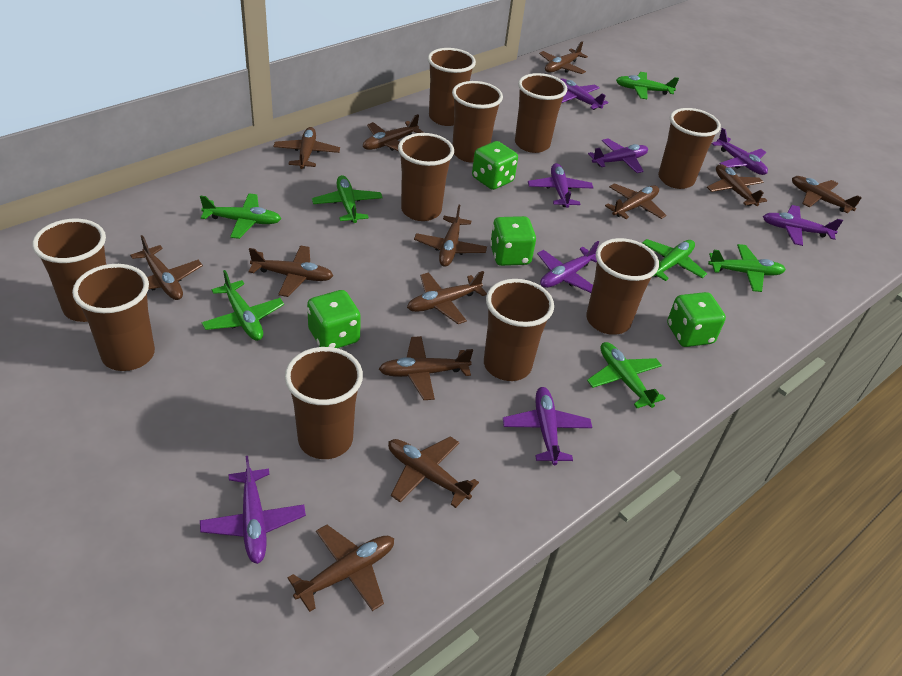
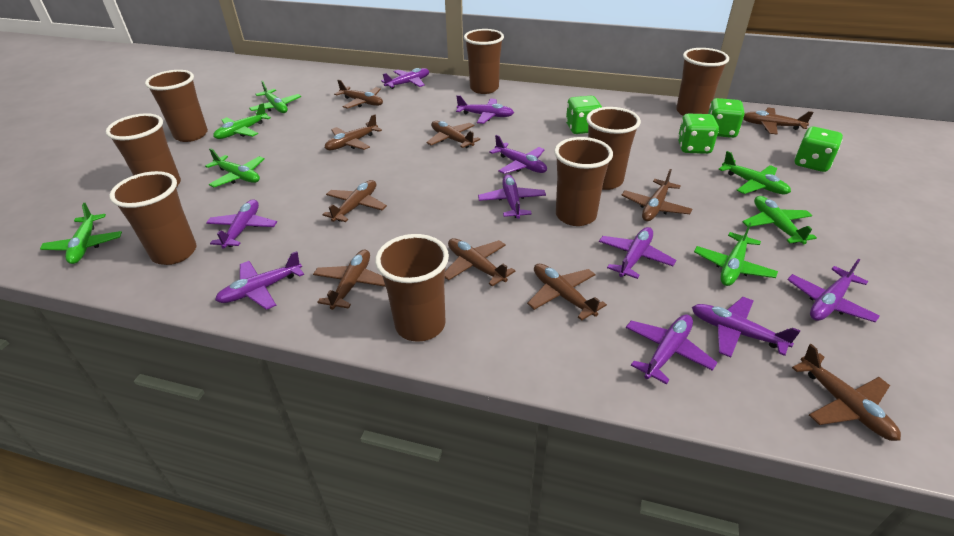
brown cup: [32,219,106,322] [72,264,155,371] [285,347,363,459] [398,133,454,221] [428,48,476,126] [452,81,503,163] [484,279,554,381] [515,73,567,153] [586,238,659,335] [658,108,721,189] = 10 -> [106,113,181,187] [109,171,196,265] [145,70,208,142] [375,234,449,342] [464,29,504,94] [554,137,613,226] [586,107,641,190] [676,48,729,116] = 8
brown plane: [130,235,203,300] [249,245,333,297] [273,127,340,169] [287,525,394,612] [363,114,424,151] [379,336,473,400] [388,436,479,508] [407,271,487,324] [414,205,487,267] [539,41,588,74] [605,183,666,219] [707,164,767,206] [792,176,862,213] = 13 -> [313,249,386,310] [322,180,387,222] [325,114,382,150] [334,80,383,109] [426,121,480,148] [445,238,515,287] [527,264,607,321] [622,169,692,221] [743,108,813,135] [792,344,901,441] = 10
purple plane: [200,456,306,564] [503,387,592,465] [528,163,593,208] [537,241,599,293] [561,79,608,110] [588,139,648,173] [712,128,768,175] [763,205,843,246] = 8 -> [206,199,277,249] [215,251,304,310] [381,68,429,89] [456,95,514,124] [478,174,546,219] [489,135,547,174] [599,227,676,279] [626,314,718,384] [692,297,801,357] [787,259,880,322] = 10

